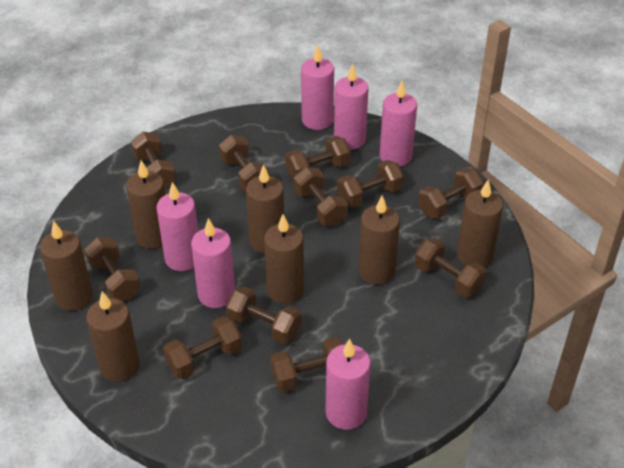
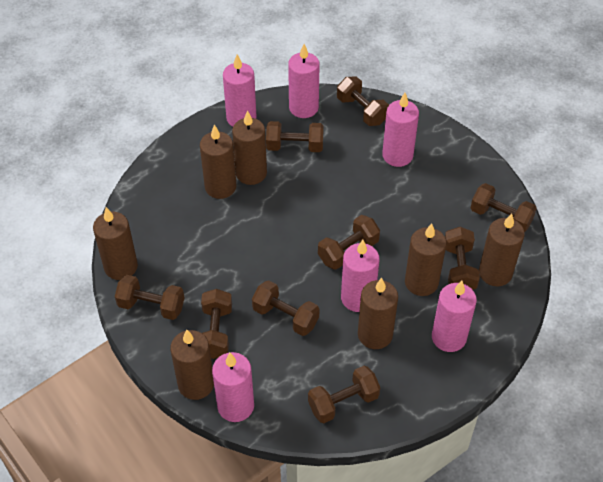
brown dumbbell: [84,237,141,301] [131,132,176,189] [163,316,242,379] [219,135,268,191] [226,286,302,344] [270,337,345,392] [285,136,351,179] [294,167,348,226] [337,160,404,208] [414,238,486,298] [418,168,484,219] = 11 -> [115,275,184,320] [201,289,232,359] [252,280,319,336] [266,121,324,152] [308,366,380,423] [318,215,380,270] [337,76,389,126] [445,227,480,290] [471,183,537,232] = 9

